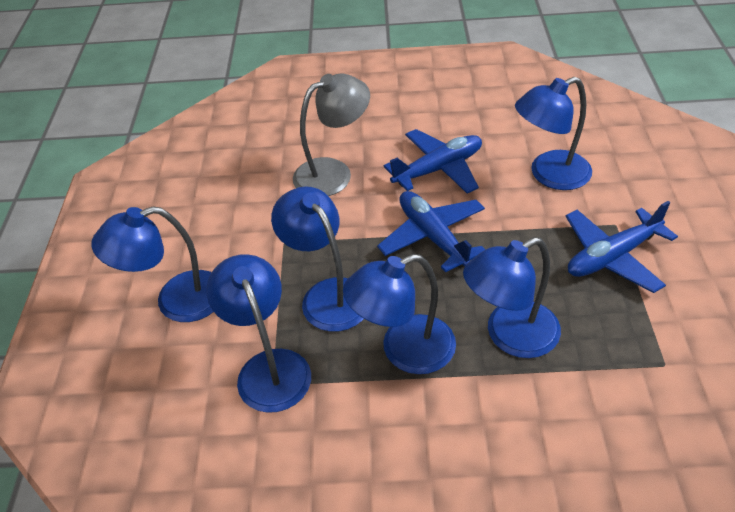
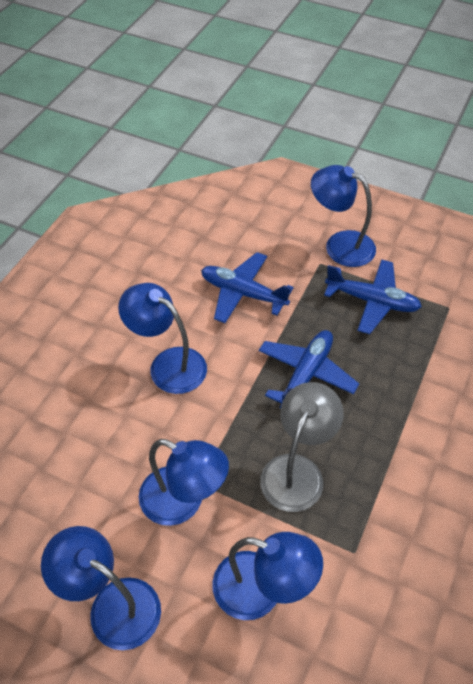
blue lamp: [92,206,213,322] [207,254,311,413] [271,186,363,332] [343,254,456,374] [463,237,561,358] [515,77,592,190] = 6 -> [41,526,161,650] [118,283,207,394] [139,439,229,526] [212,532,323,620] [311,165,376,267] = 5

